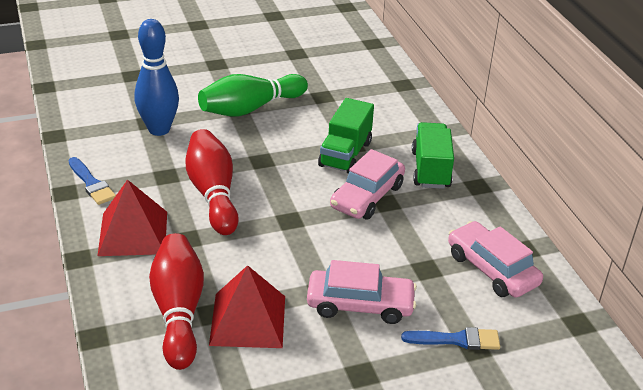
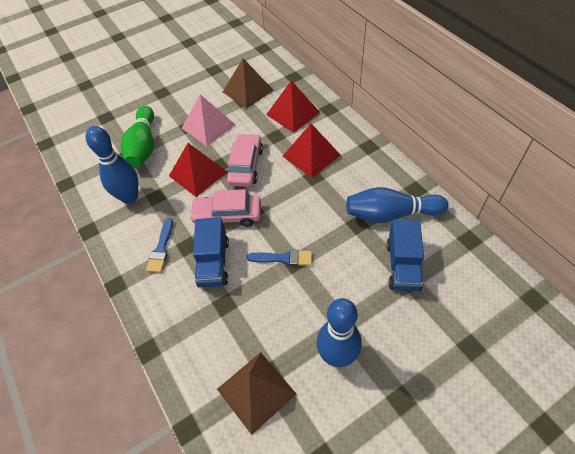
blue bowling pin: [135,19,179,136] = 1 -> [86,126,138,204] [317,298,362,367] [346,187,448,223] = 3
blue truck: none = 0 -> [193,217,229,287] [386,219,424,291] = 2
brown pyramid: none = 0 -> [217,352,296,435] [223,59,273,109] = 2
green truck: [318,98,374,174] [412,122,454,189] = 2 -> none = 0
pink car: [307,260,417,324] [330,149,405,219] [448,221,543,298] = 3 -> [189,189,261,227] [226,133,263,187] = 2
pink pyramid: none = 0 -> [182,94,236,146] = 1
red bowling pin: [149,233,204,370] [186,129,239,235] = 2 -> none = 0
red pyramid: [97,179,167,256] [209,265,285,348] = 2 -> [169,143,227,197] [266,81,320,133] [283,124,340,178] = 3

